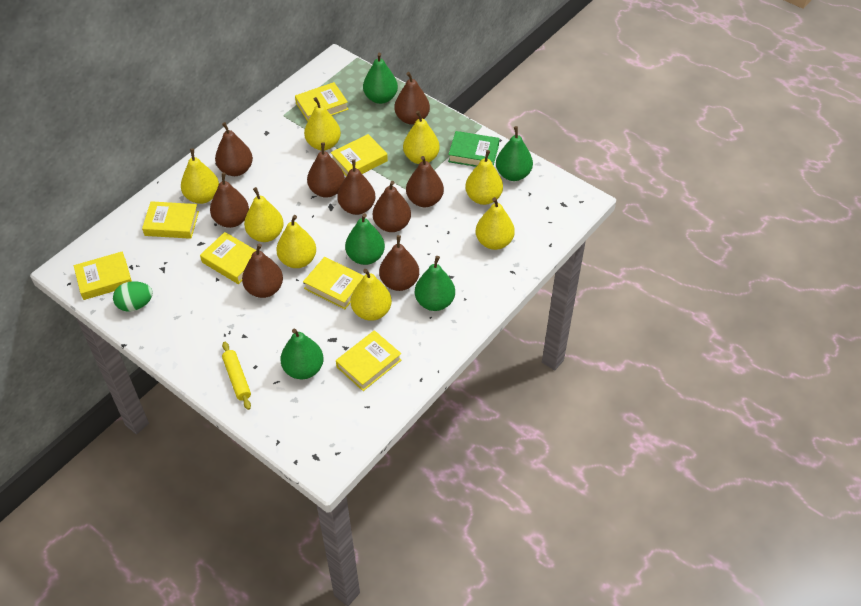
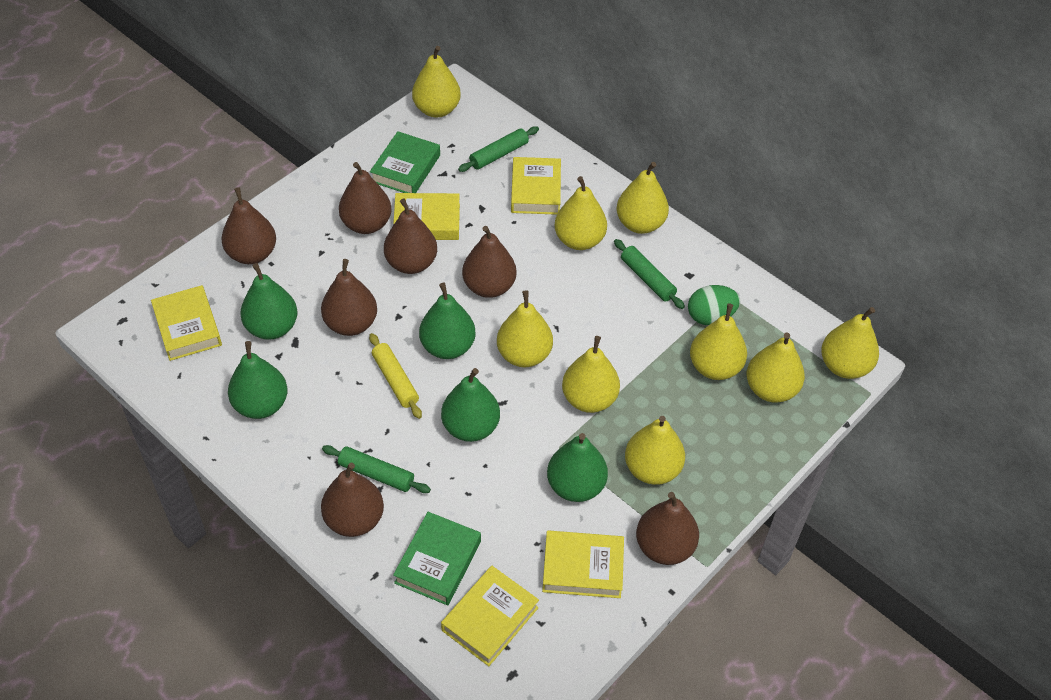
brown pear: [210,172,249,228] [215,122,253,176] [242,244,283,298] [307,142,345,198] [337,159,375,215] [373,181,411,232] [379,235,419,291] [394,72,430,125] [406,156,444,207] = 9 -> [222,187,276,264] [321,259,377,336] [321,463,384,537] [339,162,392,234] [384,199,437,274] [462,226,517,298] [636,492,699,565] = 7
green book: [448,131,499,167] = 1 -> [370,131,440,193] [393,512,481,606] = 2
green rolling pin: none = 0 -> [322,445,431,493] [458,126,539,172] [614,239,685,309] = 3
yellow book: [74,251,132,300] [142,201,199,239] [200,232,256,284] [295,82,348,121] [303,257,364,309] [331,134,388,176] [336,330,401,391] = 7 -> [151,285,222,361] [393,193,460,240] [441,566,539,666] [511,157,561,215] [542,530,624,598] = 5
yellow pear: [181,148,219,204] [244,187,284,242] [277,215,316,268] [304,97,341,150] [350,269,392,321] [403,111,440,164] [465,150,503,205] [476,197,515,250] = 8 -> [412,46,461,117] [497,290,553,367] [555,176,607,250] [562,336,620,413] [617,162,669,234] [625,416,685,485] [690,303,747,380] [746,333,805,403] [821,307,879,379] = 9

